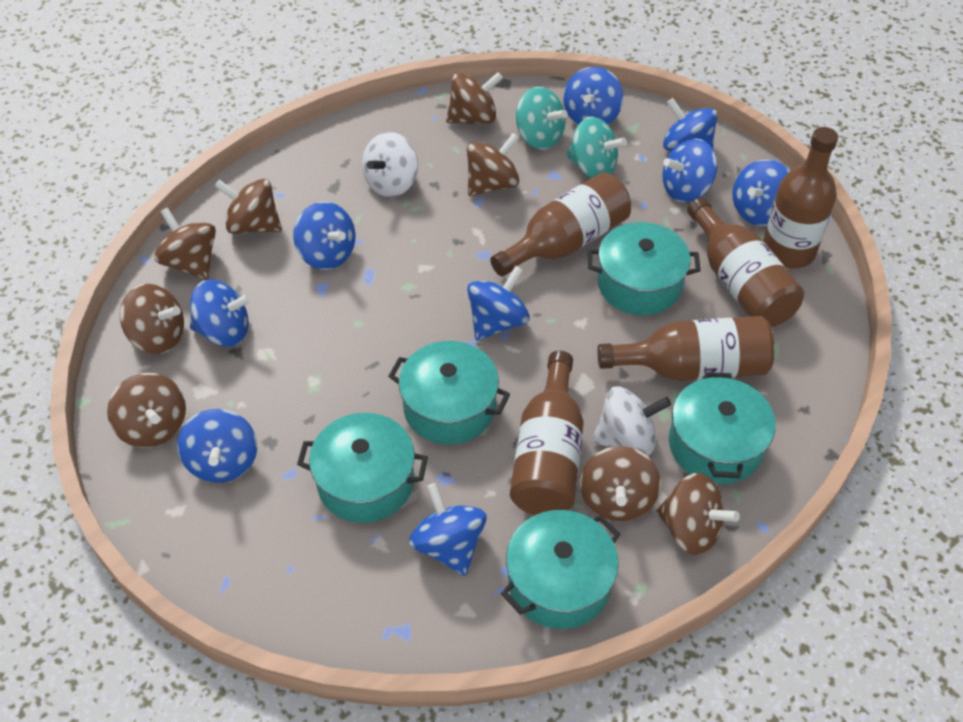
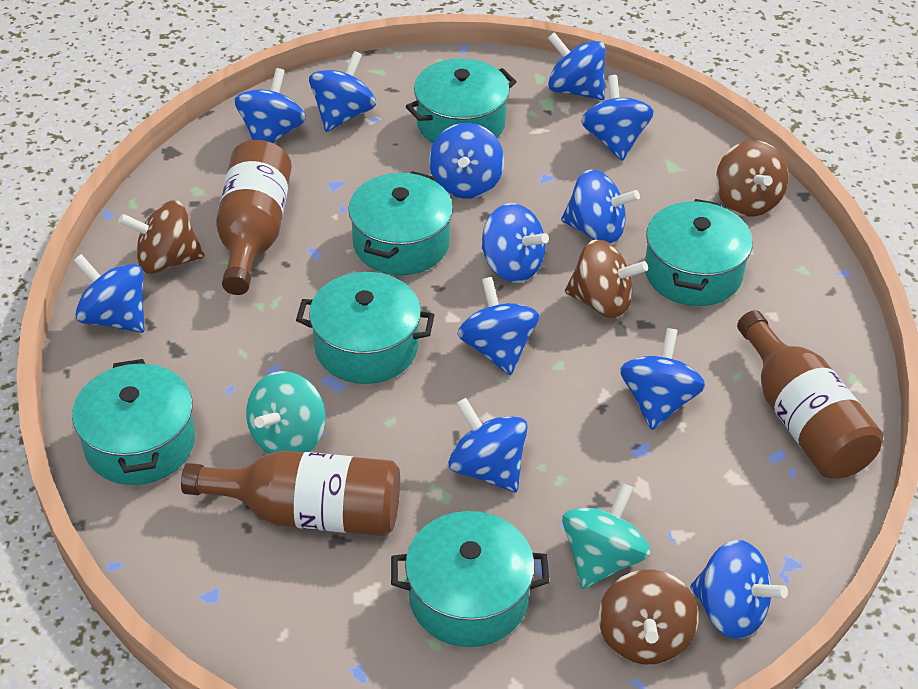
blue spinning top: [177,409,257,483] [190,280,252,346] [293,202,355,270] [409,483,486,576] [467,266,530,341] [563,67,624,125] [662,139,717,202] [663,98,717,151] [733,160,789,226] = 9 -> [73,254,145,333] [235,68,306,143] [309,51,376,132] [429,123,504,199] [448,398,528,492] [457,277,539,375] [482,203,549,283] [548,32,605,100] [561,170,640,244] [581,75,654,161] [620,328,706,430] [690,540,788,639] = 12
brown bottle: [490,172,631,276] [510,351,584,515] [597,316,774,381] [687,197,804,327] [763,127,838,268] = 5 -> [181,450,400,536] [216,140,292,295] [737,310,883,478] = 3
brown spinning top: [107,373,186,448] [120,284,184,354] [154,208,216,280] [215,179,282,234] [446,72,503,124] [467,133,519,196] [580,446,661,521] [656,473,740,555] = 8 -> [118,200,205,274] [565,239,648,318] [599,570,699,664] [716,140,788,217] = 4
turquoise pot: [297,413,428,523] [388,341,510,445] [501,510,620,629] [587,222,701,315] [669,372,776,484] = 5 -> [72,359,195,485] [296,272,434,384] [348,171,453,275] [391,511,549,647] [406,58,517,143] [645,199,753,306] = 6
white spinning top: [362,132,418,197] [592,386,671,456] = 2 -> none = 0

